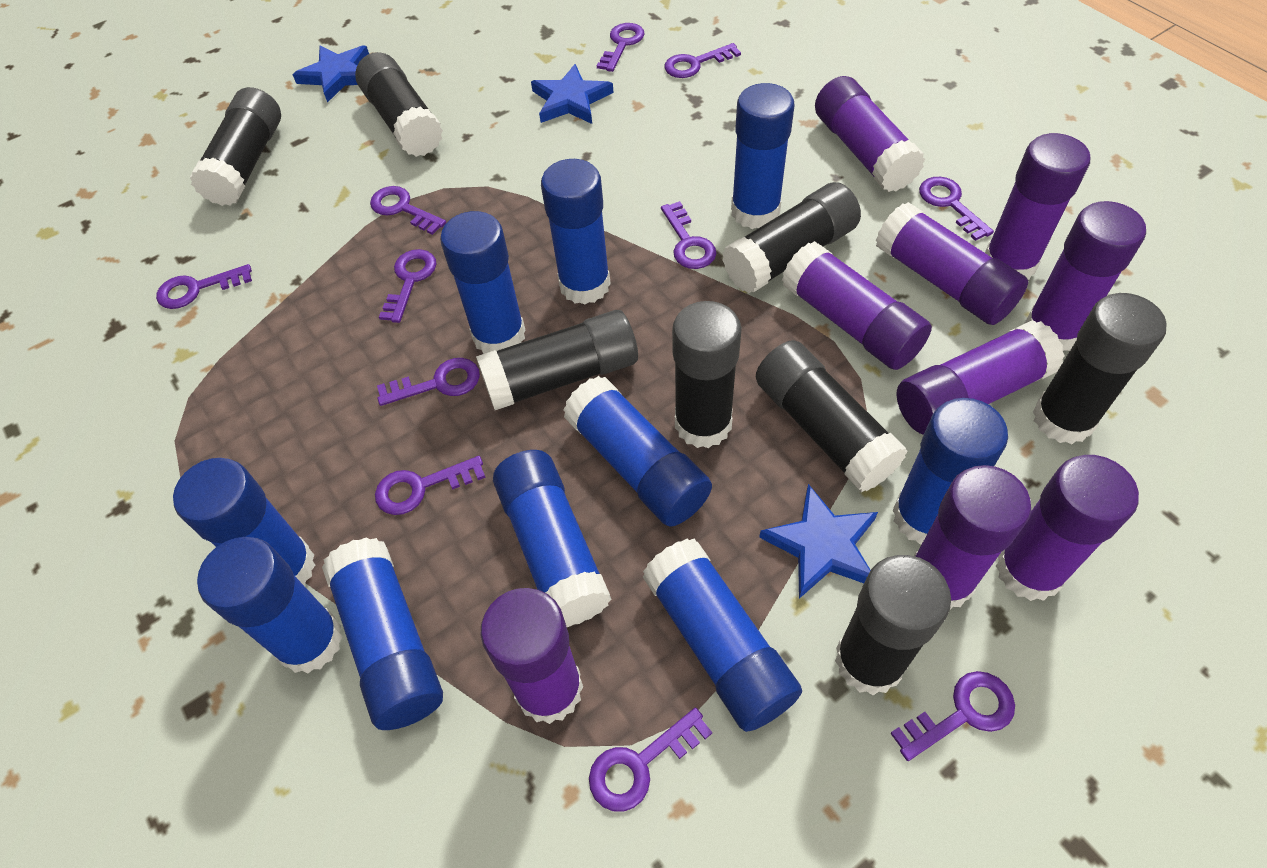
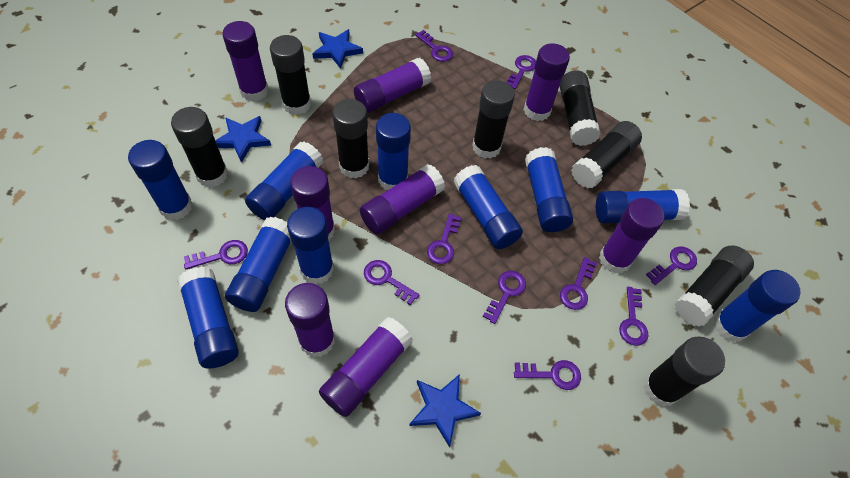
purple glue stick: [480,588,583,724] [782,241,932,370] [815,76,925,192] [876,202,1028,325] [896,320,1065,435] [914,465,1031,609] [985,133,1090,280] [996,455,1139,601] [1024,201,1146,351] = 9 -> [222,21,269,101] [285,283,335,358] [290,166,335,241] [319,317,413,417] [354,58,431,113] [360,164,445,234] [523,43,570,121] [599,198,664,274] = 8
purple key: [156,264,252,309] [370,186,446,235] [375,456,486,515] [377,358,480,406] [379,249,436,323] [589,707,712,812] [597,23,645,72] [661,201,716,269] [665,43,741,78] [890,671,1015,761] [919,177,994,241] = 11 -> [184,240,248,269] [364,260,419,305] [415,30,453,62] [427,213,462,264] [483,271,526,324] [506,55,536,89] [514,360,581,390] [560,257,597,310] [619,287,649,346] [646,246,697,285] = 10

